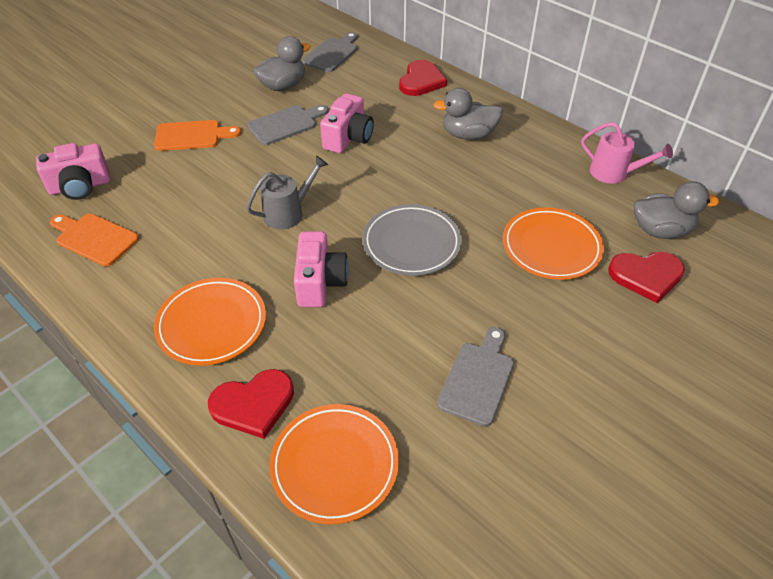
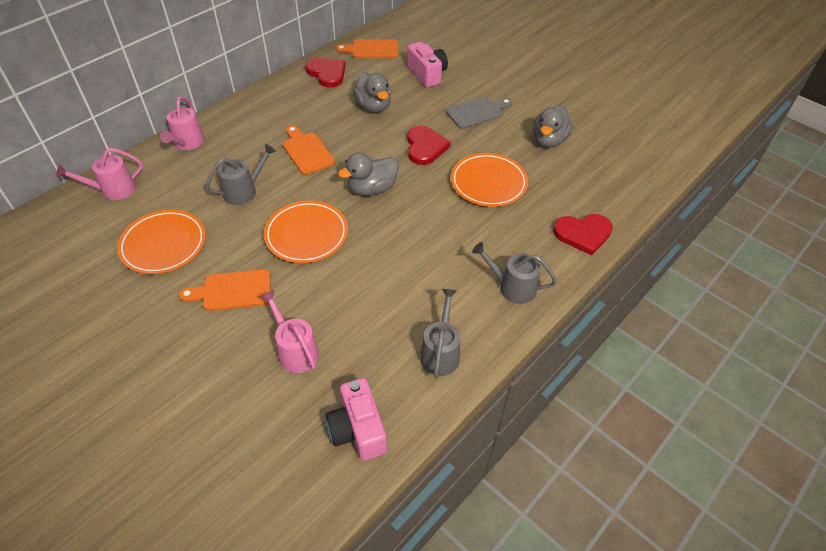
grey cutting board: [247,105,328,145] [302,32,358,72] [437,327,514,426] = 3 -> [446,97,512,129] = 1
grey plate: [362,204,462,276] = 1 -> none = 0
grey watering can: [246,155,328,229] = 1 -> [205,144,276,205] [420,289,460,378] [472,242,557,304] = 3
orange cutting board: [50,214,139,266] [154,120,241,151] = 2 -> [179,269,271,311] [283,125,335,175] [336,39,398,58] = 3
pink camera: [36,143,110,200] [294,231,349,307] [320,93,374,153] = 3 -> [325,378,387,461] [407,42,448,88] = 2
pink watering can: [581,122,673,184] = 1 -> [56,148,143,200] [160,96,204,150] [261,290,319,373] = 3

